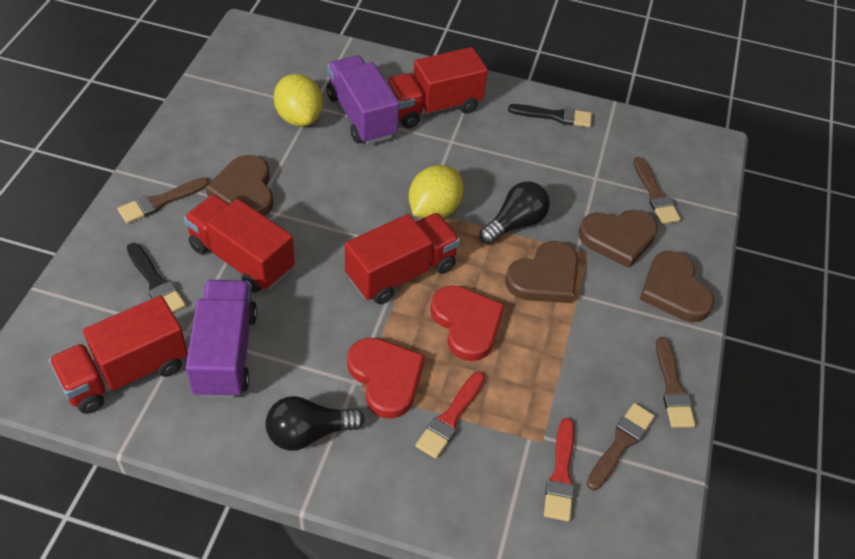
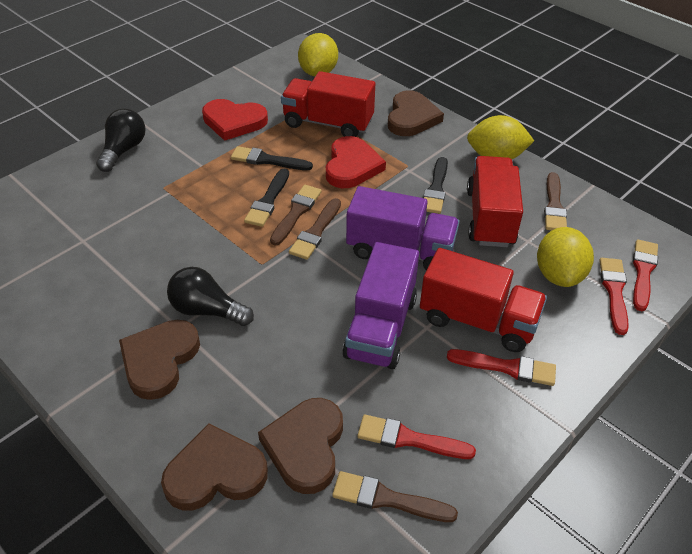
black brush: [127,243,186,313] [508,104,592,127] = 2 -> [231,146,313,170] [244,169,289,227] [423,157,448,214] = 3
red brush: [415,372,485,459] [544,418,575,522] = 2 -> [357,415,476,459] [447,349,556,386] [599,258,629,335] [633,239,658,311] = 4
red truck: [49,295,188,414] [184,194,295,293] [345,213,460,304] [385,47,488,128] = 4 -> [281,71,375,137] [420,248,547,352] [467,156,523,247] = 3
yellow lemon: [274,74,323,126] [409,165,464,219] = 2 -> [298,33,338,76] [467,115,534,159] [537,227,594,287] = 3

